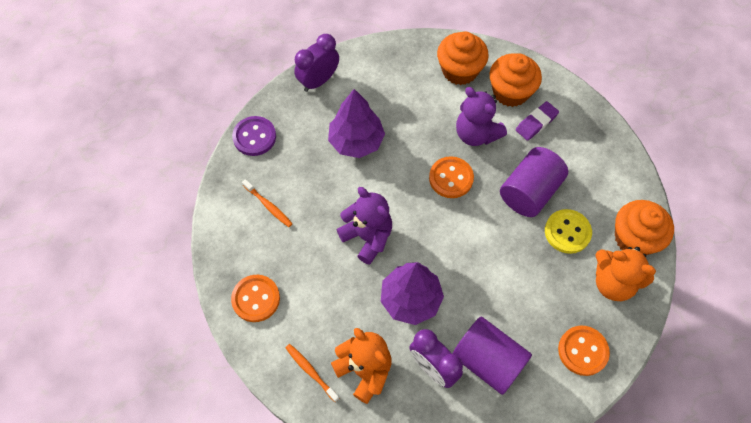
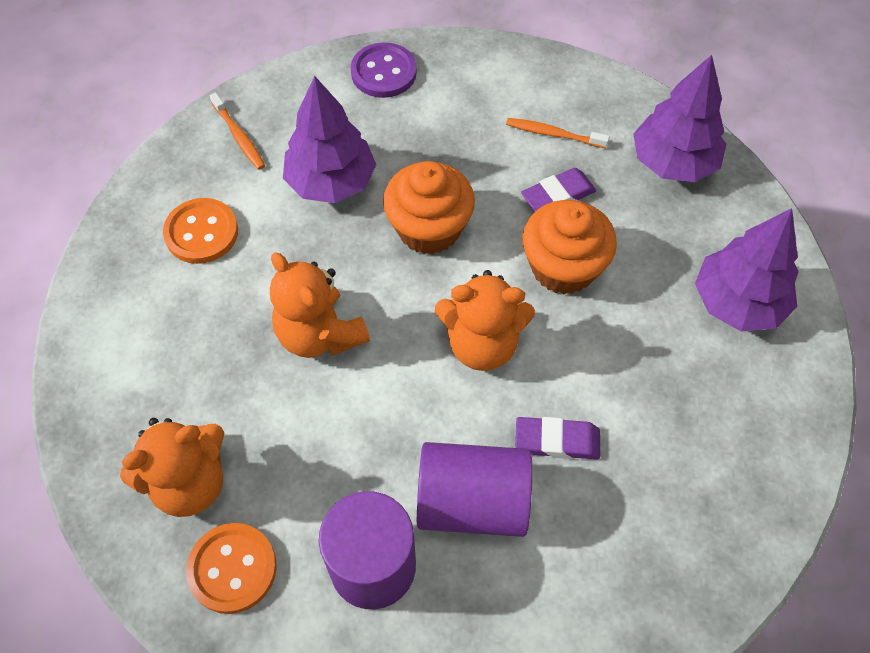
orange button: [231,275,280,322] [429,156,474,198] [558,326,610,376] = 3 -> [163,198,238,264] [186,523,277,614] = 2
orange cupcake: [437,32,489,85] [490,53,542,107] [615,200,674,255] = 3 -> [383,161,475,255] [523,200,617,294] = 2
orange teddy bear: [331,328,391,404] [595,247,656,301] = 2 -> [120,418,224,517] [270,253,370,358] [435,270,535,371] = 3
purple clock: [294,34,339,92] [409,329,463,388] = 2 -> none = 0
purple eraser: [516,101,559,141] = 1 -> [515,417,600,459] [521,168,596,212] = 2
purple teddy bear: [336,187,392,265] [456,87,507,146] = 2 -> none = 0
purple tree: [328,89,385,158] [381,262,444,325] = 2 -> [283,76,376,203] [633,55,726,182] [695,208,799,331] = 3
yellow button: [545,209,592,254] = 1 -> none = 0

